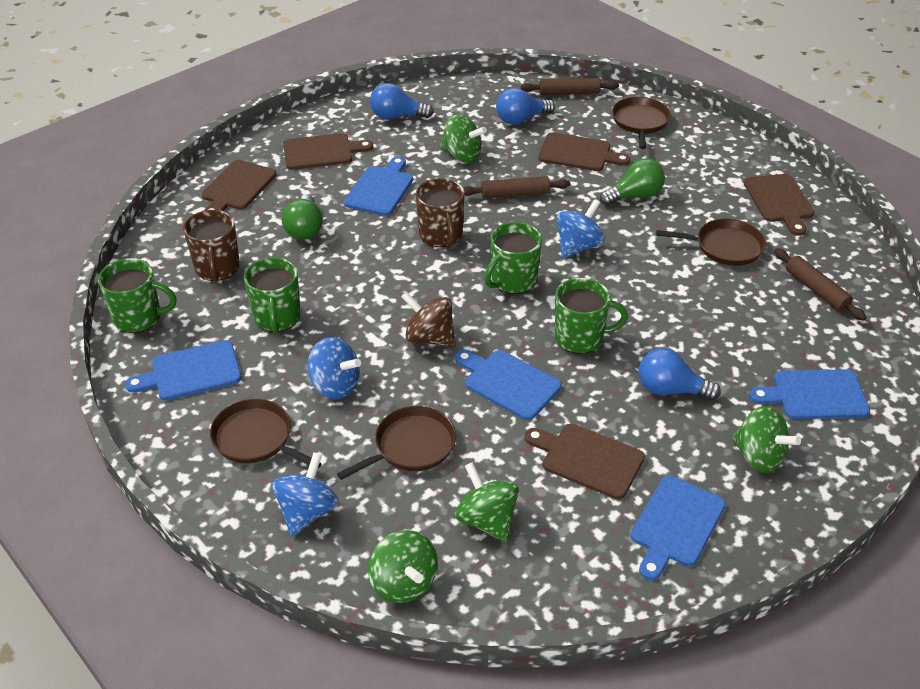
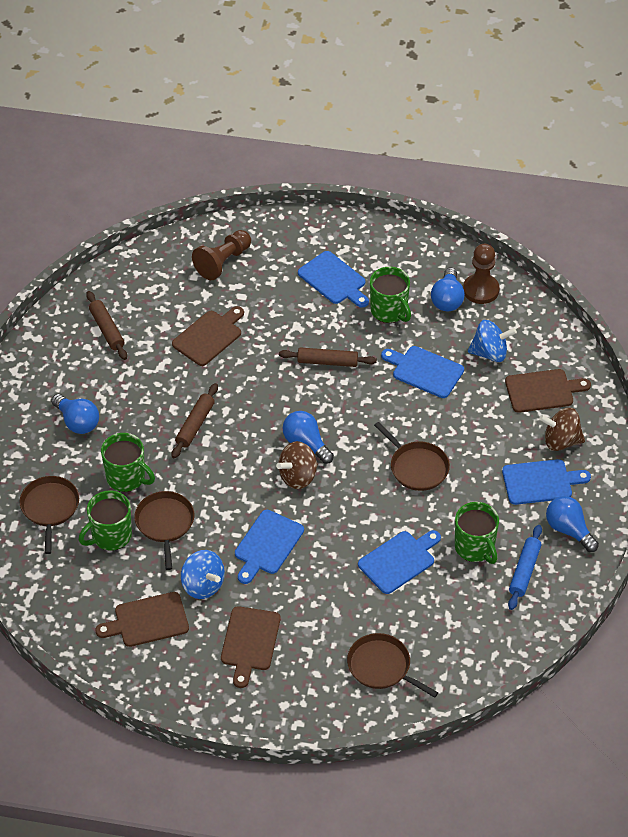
blue light bulb: [370,83,434,120] [496,88,555,125] [639,348,721,400] = 3 -> [51,394,99,434] [282,411,334,464] [431,268,465,311] [546,496,599,552] = 4
blue rolling pin: none = 0 -> [508,525,542,610] = 1
blue spinning top: [272,452,339,537] [308,337,361,399] [556,199,605,259] = 3 -> [181,550,225,599] [468,320,517,362] = 2
brown cutting board: [202,160,276,211] [283,133,373,170] [524,424,645,499] [538,132,630,171] [744,174,814,236] = 5 -> [96,592,189,647] [172,306,244,366] [221,606,280,688] [505,369,591,413] = 4
brown mug: [183,210,240,281] [416,178,465,247] = 2 -> none = 0
brown pawn: none = 0 -> [192,230,251,280] [463,244,499,304] = 2
brown spinning top: [401,292,456,347] = 1 -> [276,441,318,489] [539,408,585,451] = 2
green light bulb: [282,194,323,240] [600,158,665,206] = 2 -> none = 0
green spinning top: [368,530,438,603] [440,114,487,163] [455,462,519,543] [731,406,801,473] = 4 -> none = 0

